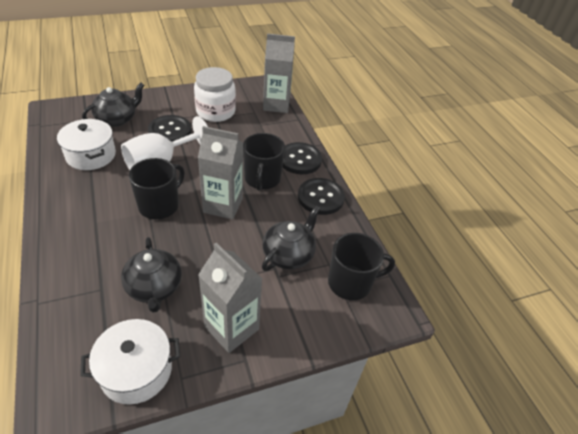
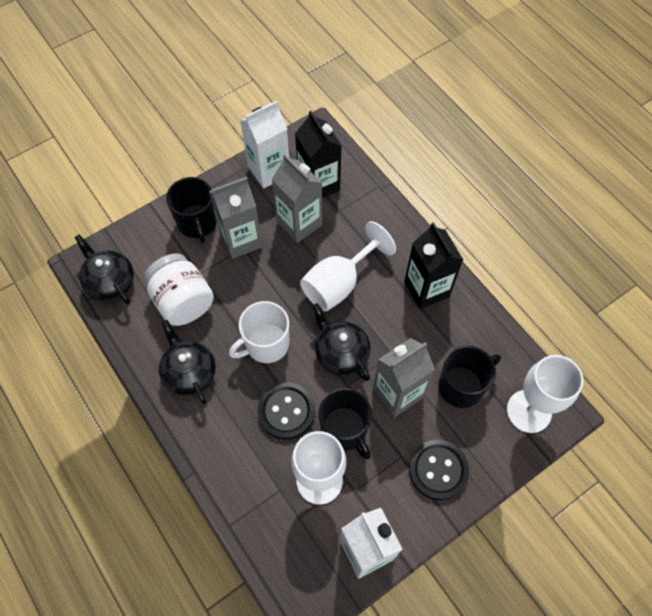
black button: [148,115,191,142] [283,142,322,174] [298,178,345,215] = 3 -> [258,382,315,440] [409,439,469,500] = 2
black carton: none = 0 -> [295,111,342,198] [404,222,463,309] = 2
white carton: none = 0 -> [240,101,289,189] [340,508,403,579] = 2
white goblet: [121,116,208,170] = 1 -> [291,431,346,505] [300,221,396,312] [507,355,584,433] = 3
white mug: none = 0 -> [229,301,289,363] = 1
white pot: [57,119,116,170] [80,319,181,405] = 2 -> none = 0

